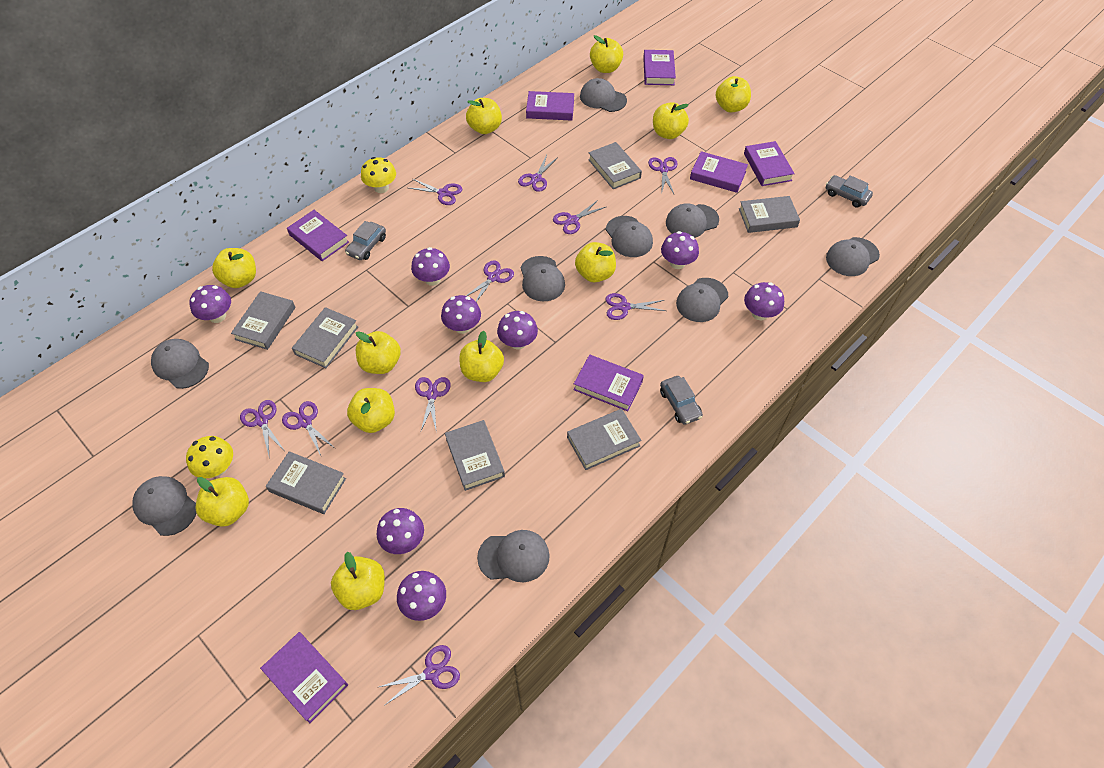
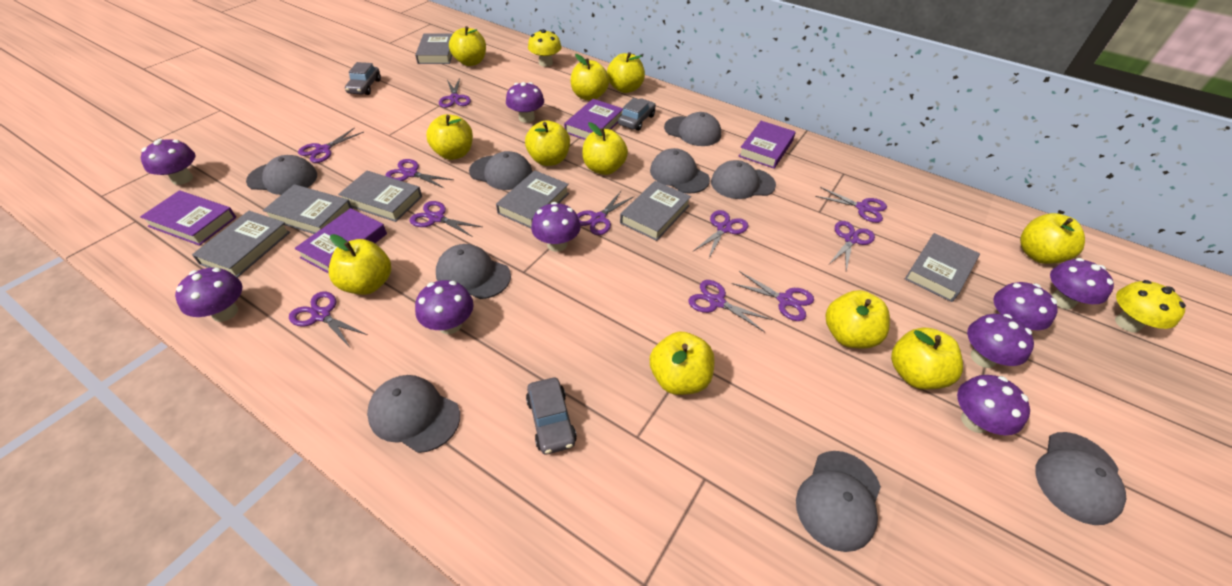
purple book: [260,632,348,723] [287,210,349,261] [526,91,574,121] [573,355,644,411] [643,50,676,85] [690,151,748,193] [744,141,795,186] = 7 -> [140,190,236,246] [295,208,387,274] [564,99,623,140] [739,121,796,169] = 4
purple mushroom: [189,285,231,323] [377,508,424,554] [397,571,446,621] [411,247,450,286] [441,295,481,334] [497,311,538,350] [661,231,699,269] [744,282,784,320] = 8 -> [141,139,195,185] [175,268,242,322] [415,280,474,334] [506,82,544,123] [531,202,581,252] [957,375,1030,435] [967,314,1034,368] [993,282,1058,330] [1050,258,1114,309] = 9
purple scissors: [240,400,284,455] [282,401,335,456] [379,645,460,705] [409,179,462,205] [415,377,451,433] [466,260,514,302] [518,155,558,192] [553,200,606,234] [605,293,666,320] [648,157,678,195] = 10 -> [289,291,368,347] [298,127,364,163] [385,159,454,189] [409,201,482,237] [439,78,471,108] [577,191,633,235] [689,280,773,332] [693,210,749,260] [731,271,814,321] [815,187,887,223] [829,221,875,271] = 11

